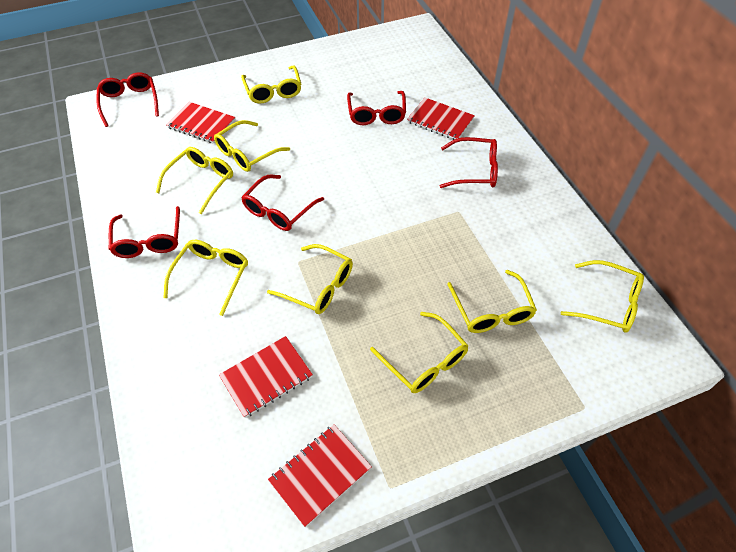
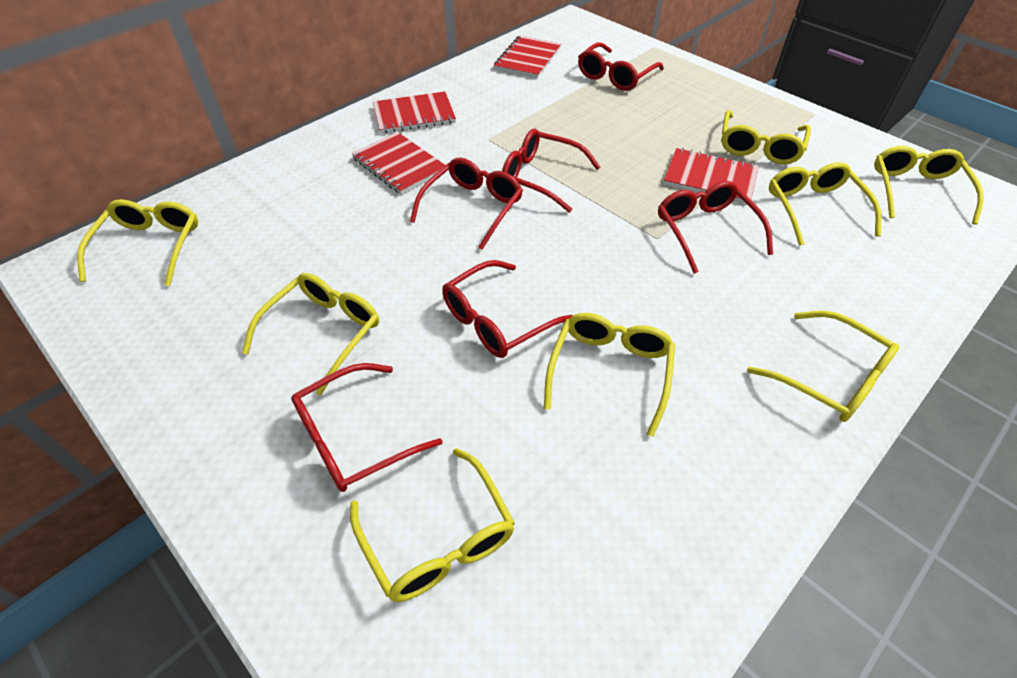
red glasses: [97,72,159,127] [109,206,180,258] [241,175,324,231] [347,91,406,125] [440,137,498,188] = 5 -> [291,363,442,492] [410,157,523,250] [442,260,573,358] [502,129,600,213] [578,42,664,91] [658,181,773,274] = 6

